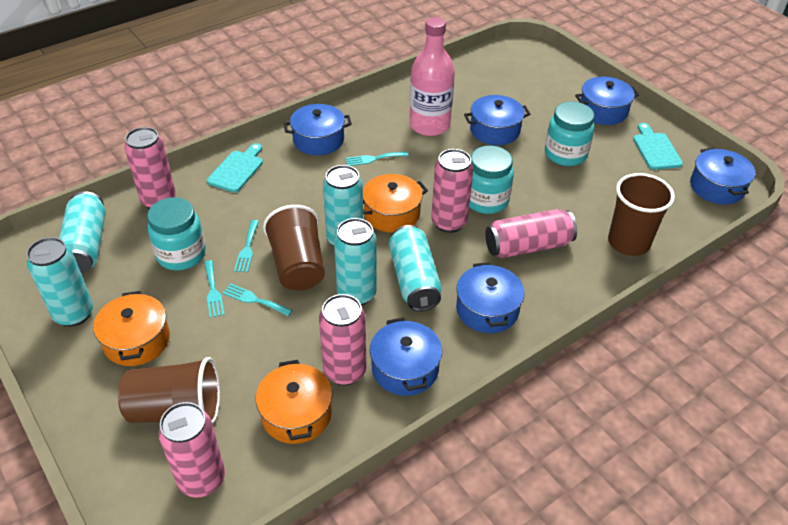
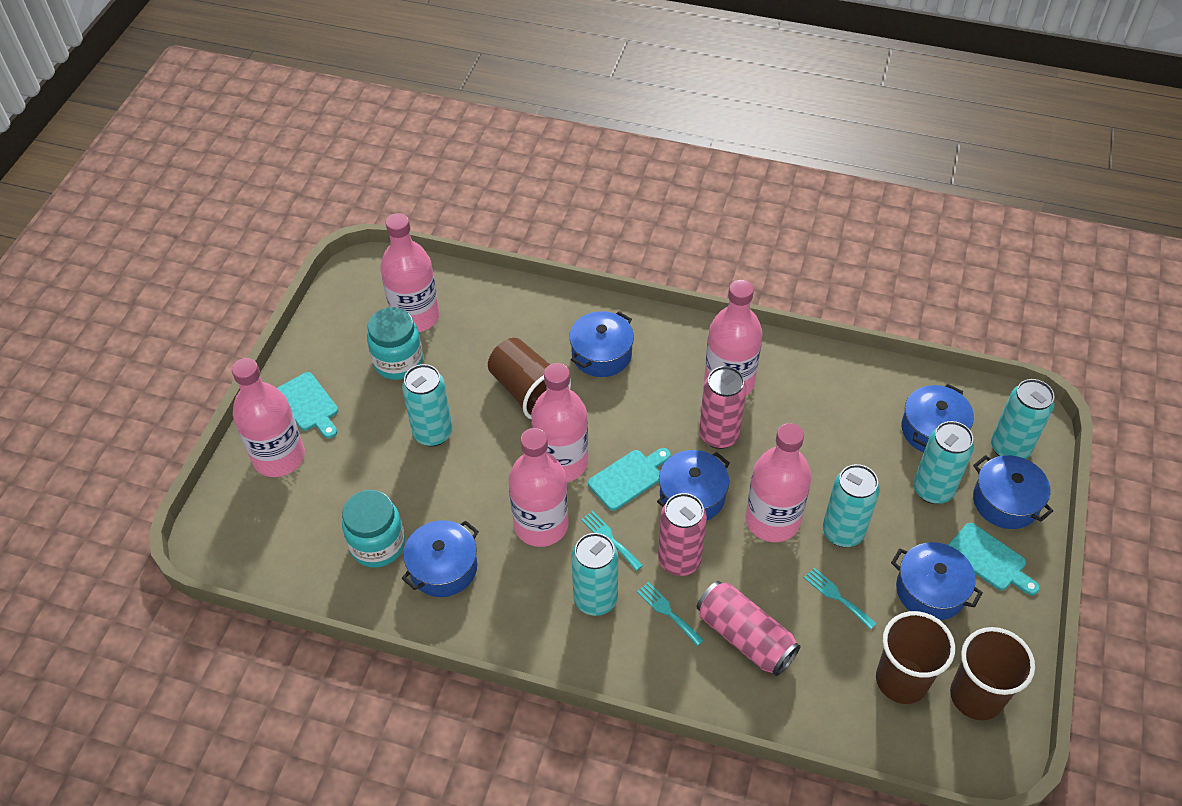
orange pot: [93,291,170,366] [256,360,332,444] [363,174,428,233] = 3 -> none = 0
pink bottle: [409,17,455,136] = 1 -> [232,358,305,477] [380,213,440,332] [508,428,569,547] [531,363,588,482] [704,279,763,396] [746,423,811,542] = 6
pink can: [125,127,176,209] [158,402,225,498] [319,294,366,385] [431,149,473,233] [485,209,577,258] = 5 -> [658,493,707,576] [697,581,800,676] [699,366,746,449] = 3
turquoise cutting board: [207,143,263,193] [633,123,683,170] = 2 -> [277,372,338,439] [588,448,671,511] [948,523,1040,596] = 3
turquoise fork: [204,260,225,318] [223,283,292,316] [234,220,259,272] [345,151,409,166] = 4 -> [581,511,643,571] [637,582,704,646] [804,568,877,630] = 3
turquoise jar: [147,197,206,271] [469,146,514,214] [545,102,595,166] = 3 -> [342,490,405,568] [367,307,423,380] = 2

